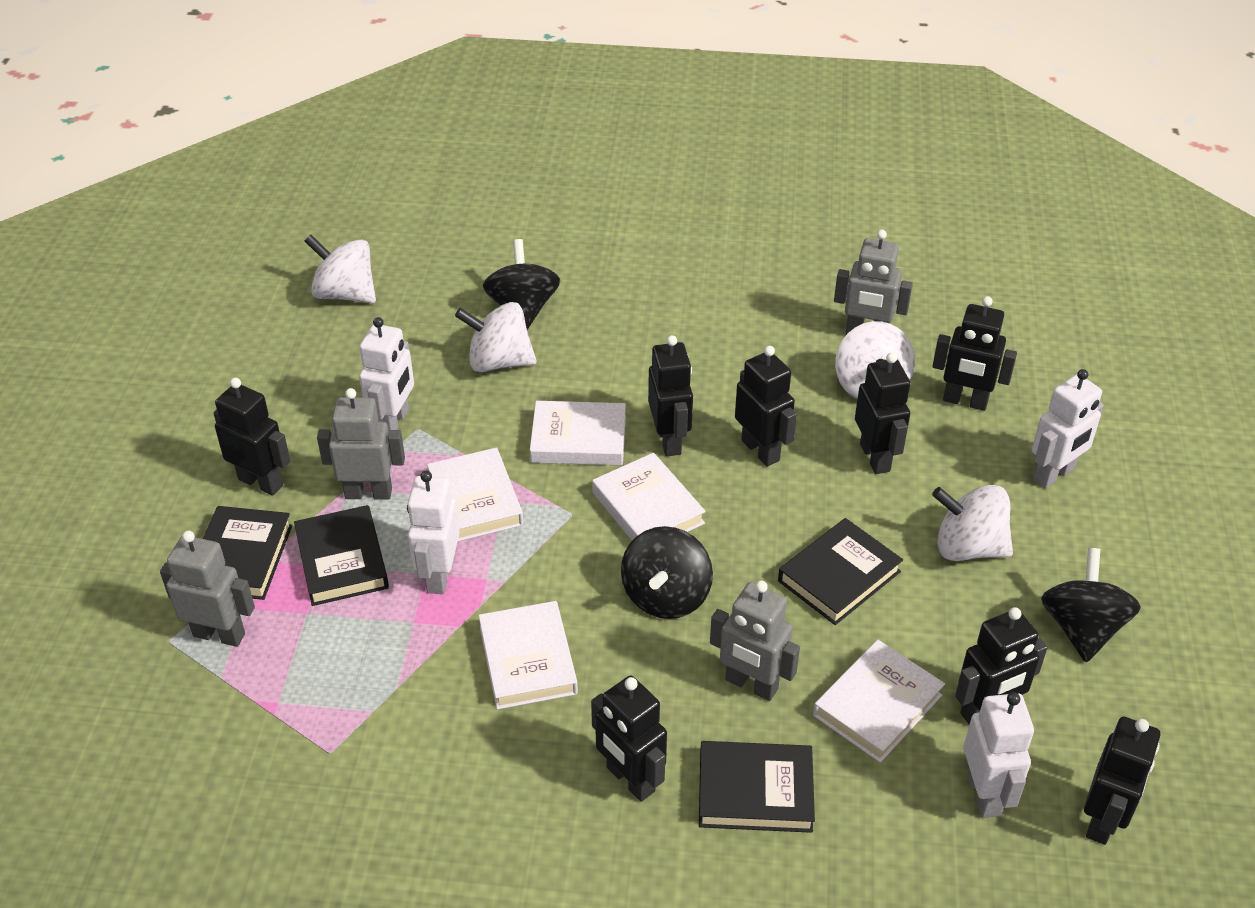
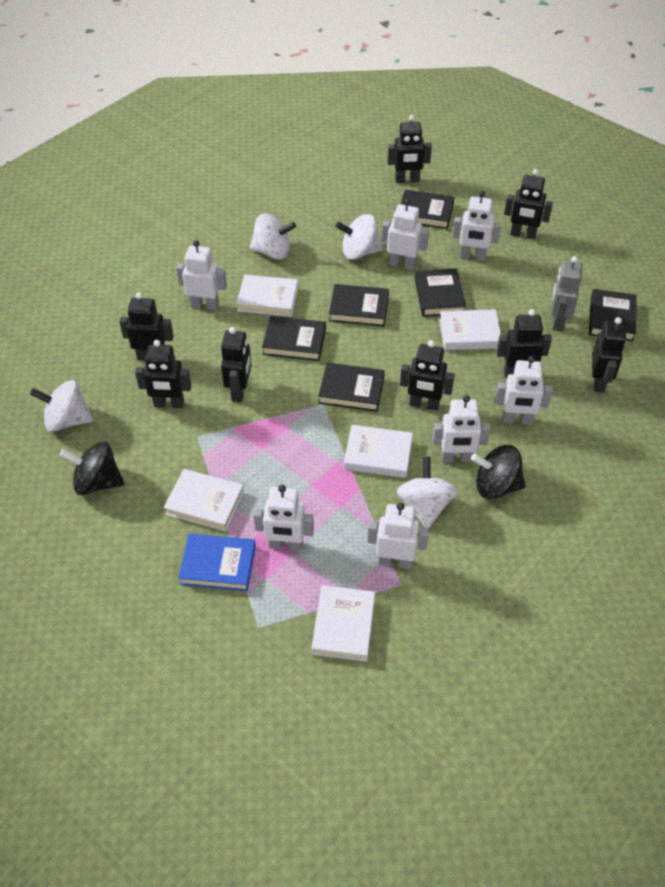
black book: [203,506,292,600] [294,505,389,606] [699,741,815,833] [778,518,903,625] = 4 -> [262,316,326,361] [318,363,385,412] [329,284,389,327] [401,190,454,229] [415,269,466,317] [589,289,637,341] = 6
black spinning top: [483,239,560,330] [621,526,713,619] [1041,548,1141,662] = 3 -> [60,441,124,495] [471,445,525,499] = 2
blue book: none = 0 -> [178,534,256,591] = 1
grey robot: [160,531,255,647] [317,388,405,500] [710,580,800,701] [834,230,913,334] = 4 -> [551,256,583,331] = 1
white robot: [359,317,414,432] [407,471,460,594] [963,692,1034,818] [1032,369,1104,489] = 4 -> [176,240,227,310] [253,485,314,551] [368,502,429,569] [382,199,429,270] [432,395,491,462] [452,191,501,261] [495,356,553,425] = 7

